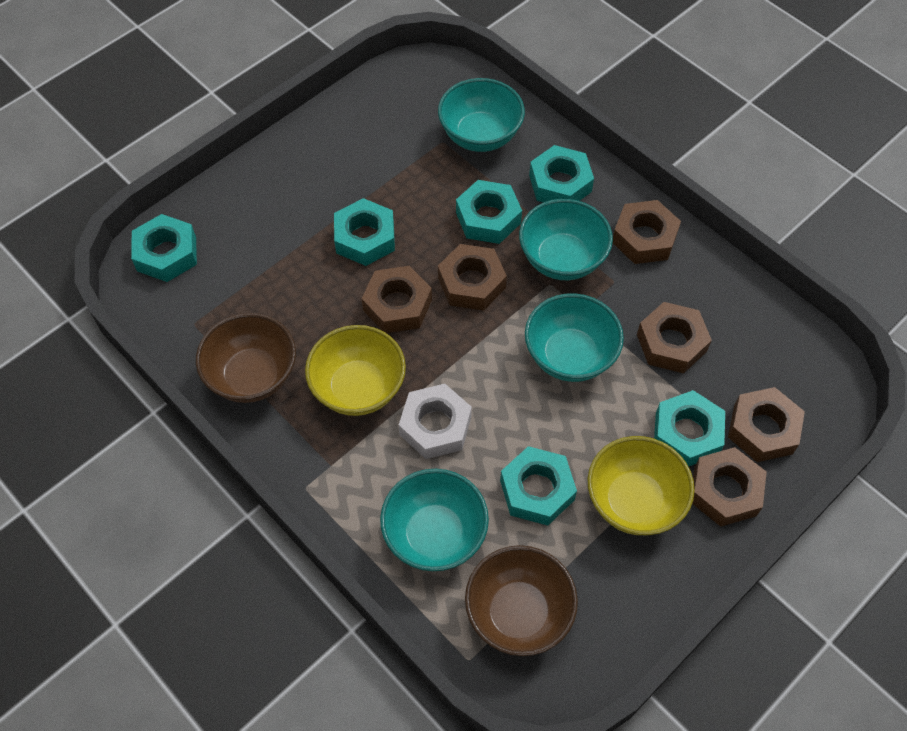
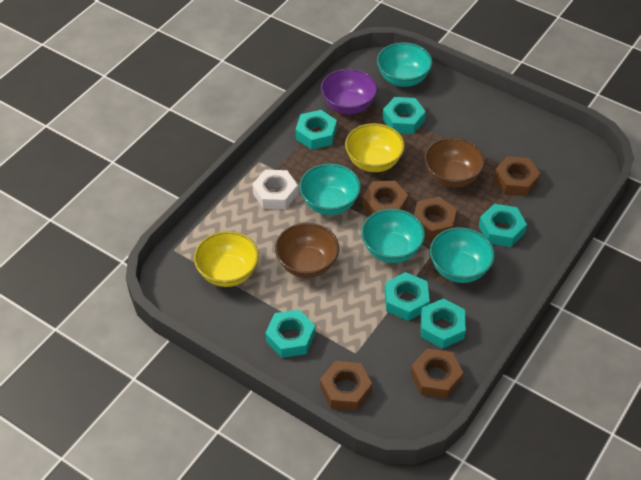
brown nut: [361,266,432,333] [438,244,507,311] [613,200,681,264] [637,302,712,373] [692,447,767,527] [728,387,805,462] = 6 -> [320,361,372,411] [362,181,408,215] [411,348,463,399] [414,197,457,240] [494,156,541,196] = 5
purple bowl: none = 0 -> [321,68,377,114] = 1

